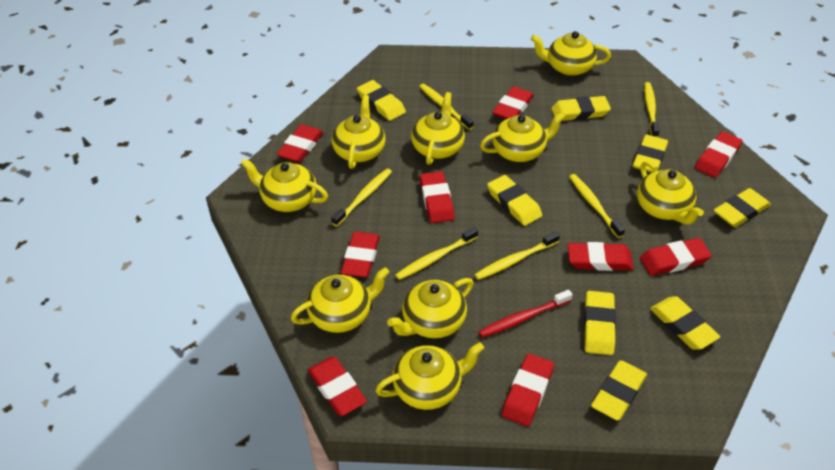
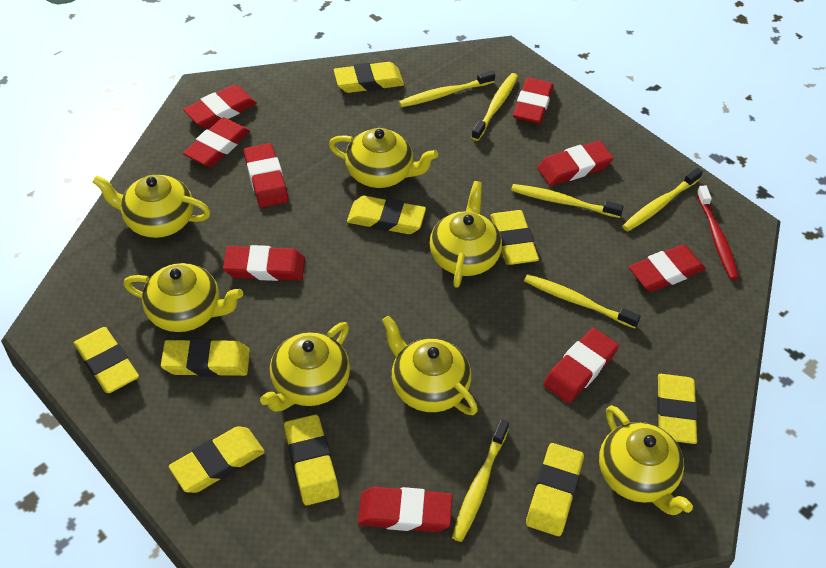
yellow eraser: [357,80,406,121] [487,175,542,226] [551,96,611,121] [584,291,616,355] [591,360,647,421] [633,135,668,173] [650,296,720,350] [714,188,771,227] = 8 -> [74,327,139,393] [161,338,250,377] [168,426,265,493] [284,414,339,505] [334,62,404,93] [347,196,426,234] [490,210,539,265] [526,443,584,536] [657,374,698,444] = 9
yellow teapot: [241,158,328,212] [291,267,390,333] [332,95,386,169] [376,342,484,410] [387,278,474,338] [411,92,465,165] [480,113,565,162] [531,31,611,76] [637,161,704,225] = 9 -> [92,175,211,238] [123,263,244,332] [260,322,350,412] [329,128,438,188] [382,315,478,415] [429,181,502,288] [599,405,693,515] = 7

